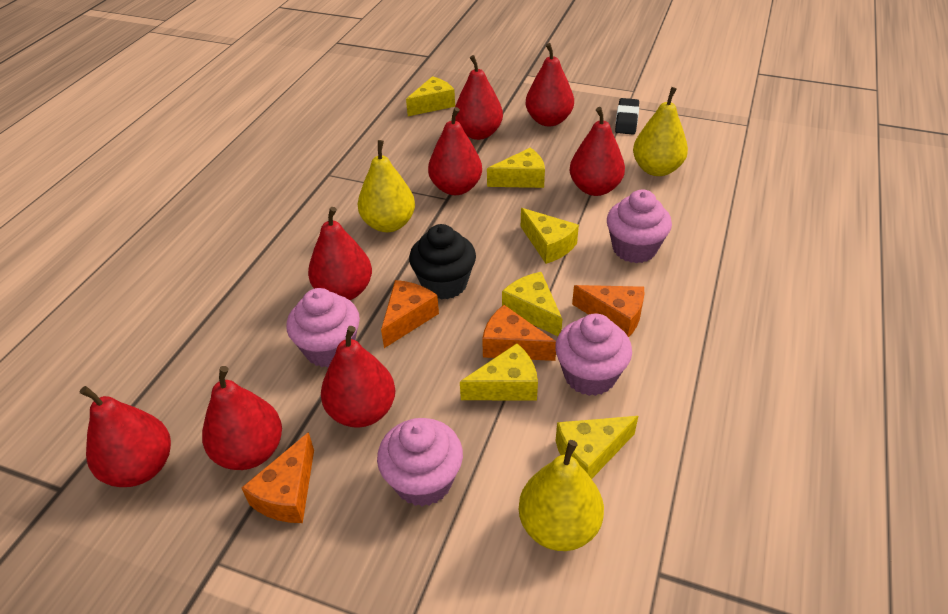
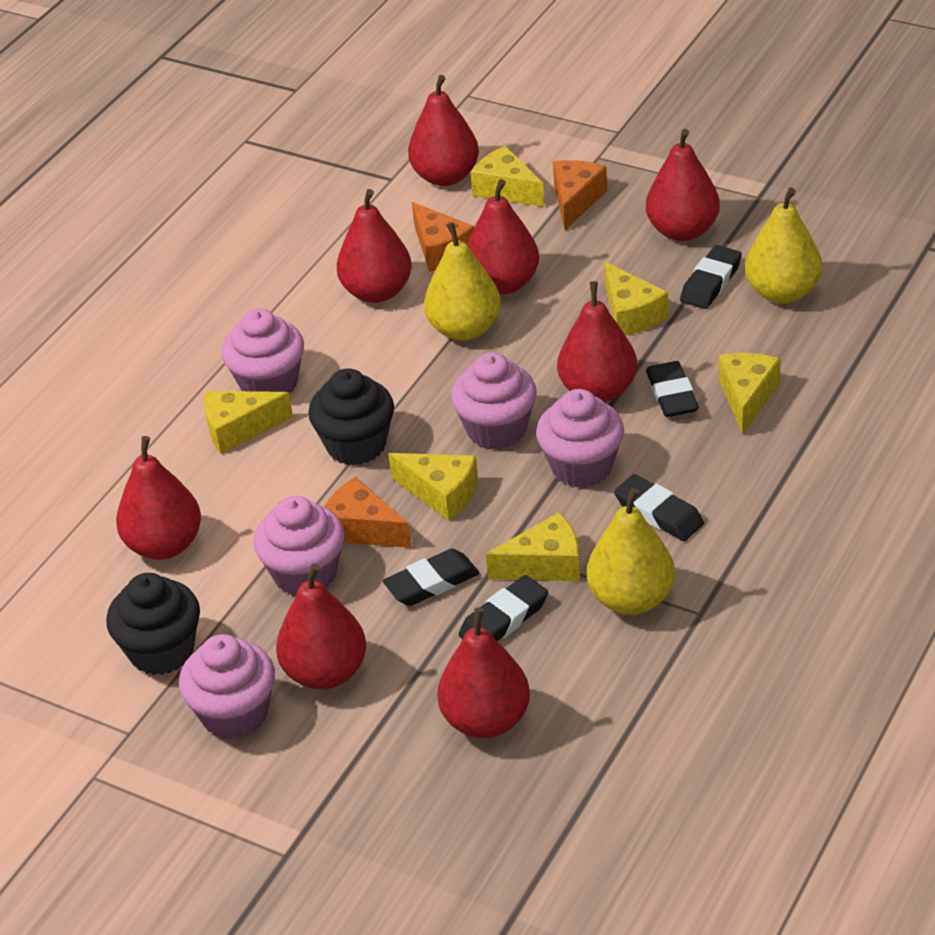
black cupcake: [409,224,476,300] = 1 -> [106,573,200,675] [308,368,394,465] = 2
black eraser: [615,98,639,135] = 1 -> [383,549,479,606] [459,575,548,641] [614,474,704,541] [646,361,699,417] [680,245,742,309] = 5
orange cheese: [242,432,314,523] [381,280,439,348] [482,305,556,361] [572,285,644,337] = 4 -> [324,477,412,548] [412,202,474,272] [553,160,607,230] = 3
pink cupcake: [286,288,360,367] [377,418,463,507] [555,314,632,396] [607,190,672,263] = 4 -> [179,634,275,739] [222,308,304,393] [253,496,344,595] [451,352,537,449] [536,389,624,487] = 5

